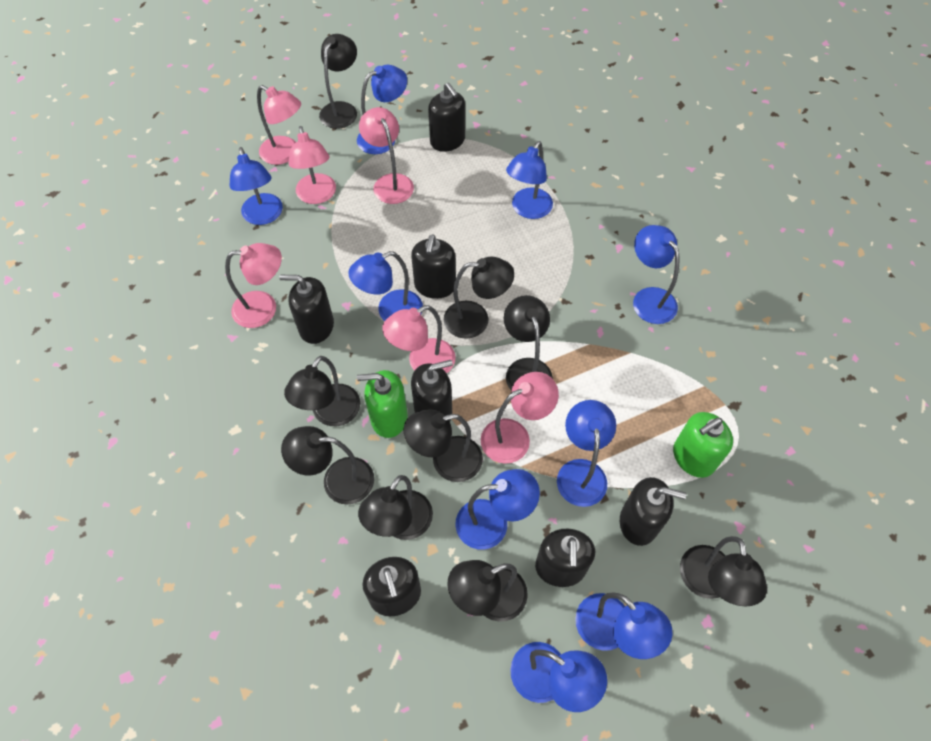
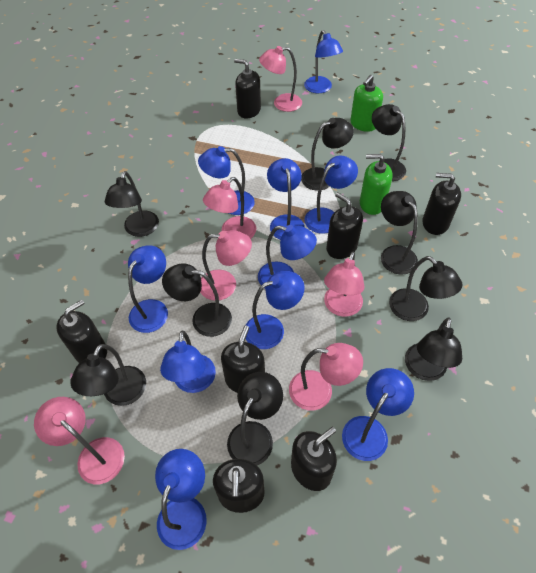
blue lamp: [229,147,283,225] [348,251,423,321] [357,65,407,154] [456,469,540,550] [506,141,553,219] [510,642,607,712] [557,400,616,507] [575,593,673,659] [633,225,680,324] = 9 -> [128,245,168,333] [155,449,207,550] [160,331,216,393] [198,146,255,215] [245,271,305,349] [258,225,317,289] [267,158,305,240] [304,30,343,93] [304,156,358,234] [342,368,414,461] = 10

